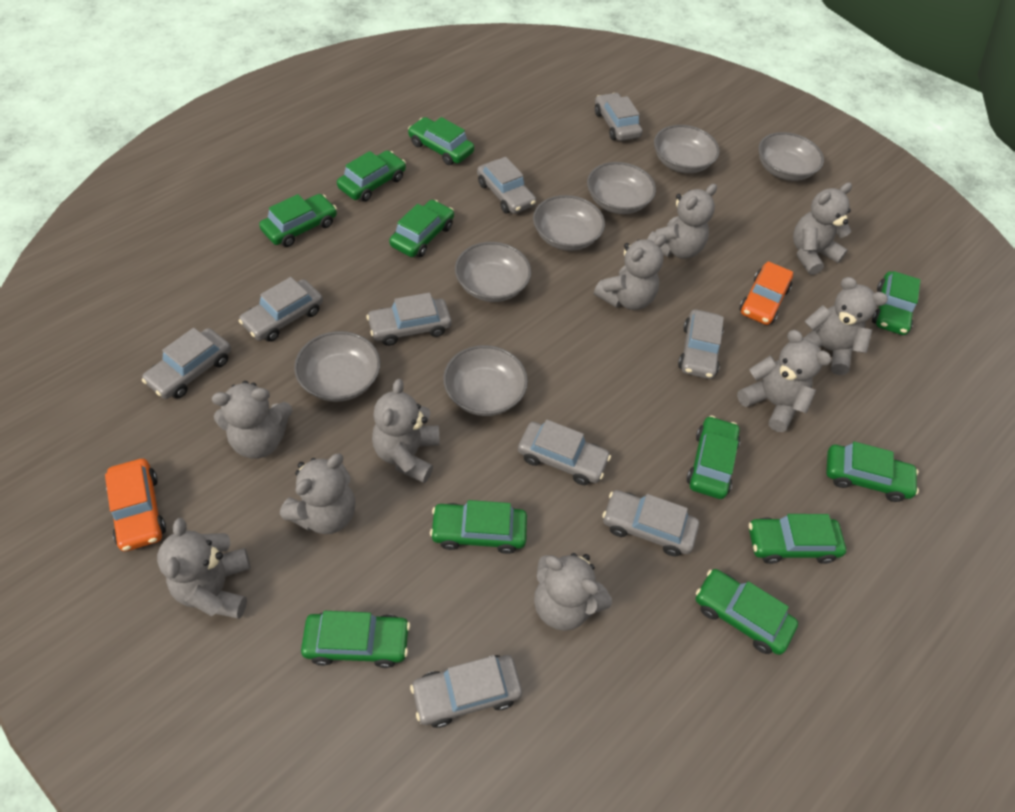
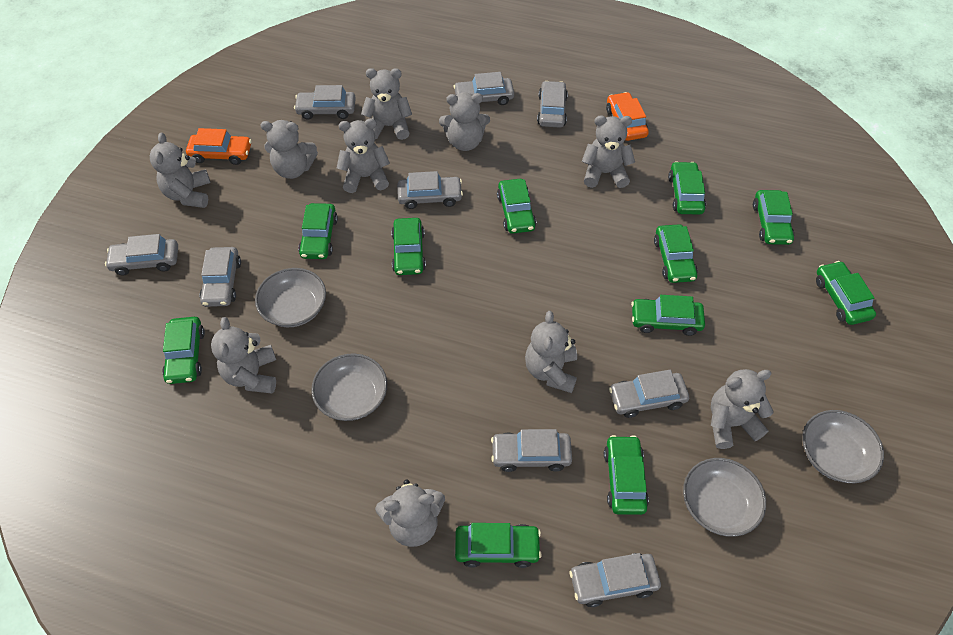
grey bowl: [294,331,380,402] [443,345,528,416] [455,242,531,302] [533,195,605,251] [587,162,656,214] [654,125,719,173] [758,132,824,181] = 7 -> [255,268,326,327] [311,354,387,421] [683,458,766,537] [802,410,884,483] = 4

